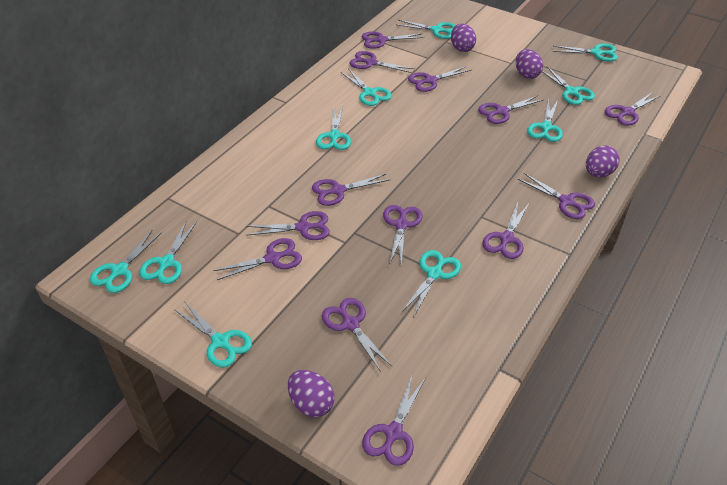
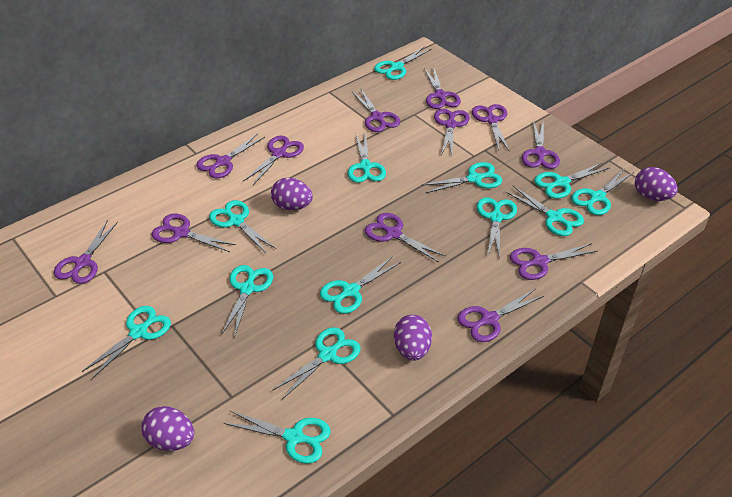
purple scissors: [213,238,302,280] [246,211,330,240] [312,174,391,206] [322,298,392,372] [350,51,415,73] [361,31,424,49] [362,374,426,466] [383,205,423,265] [408,66,471,92] [478,96,543,124] [482,203,529,259] [518,173,595,219] [605,92,661,126] = 13 -> [54,220,118,284] [151,214,236,252] [196,133,265,179] [244,136,304,185] [352,88,400,132] [364,213,445,262] [424,68,461,109] [434,109,470,155] [457,288,544,342] [472,104,509,150] [510,243,597,280] [522,120,560,169] = 12
turquoise scissors: [90,230,162,293] [139,222,197,284] [175,302,252,367] [316,105,351,150] [341,69,392,106] [398,20,456,39] [403,250,461,316] [527,98,563,142] [542,67,595,105] [553,44,618,61] = 10 -> [82,306,171,379] [209,200,276,254] [221,265,273,338] [224,410,331,464] [272,327,360,399] [320,256,401,314] [348,133,386,183] [374,46,432,80] [422,162,502,193] [477,197,517,259] [506,186,584,236] [534,162,610,199] [571,169,634,215] = 13

